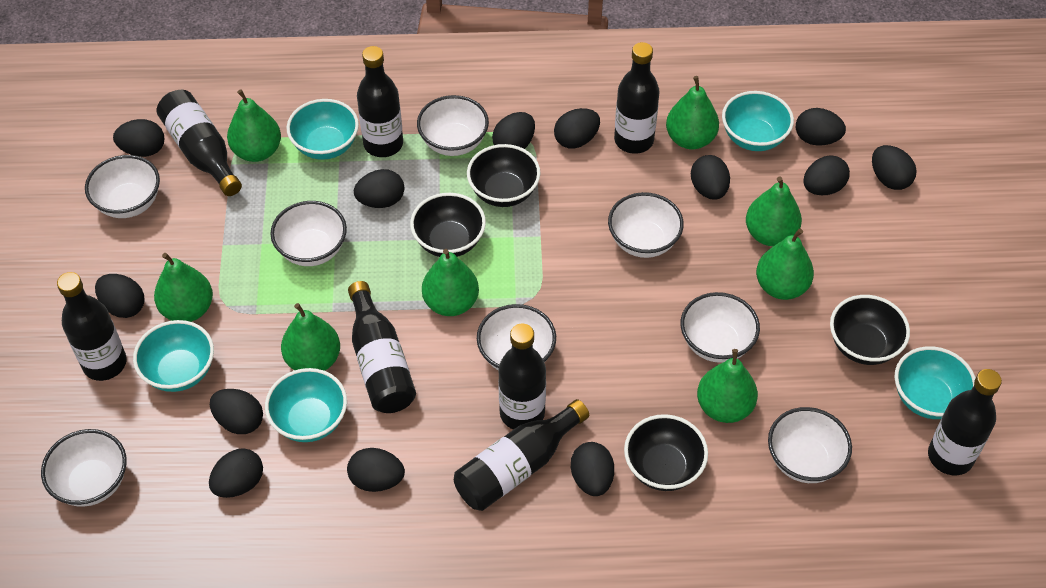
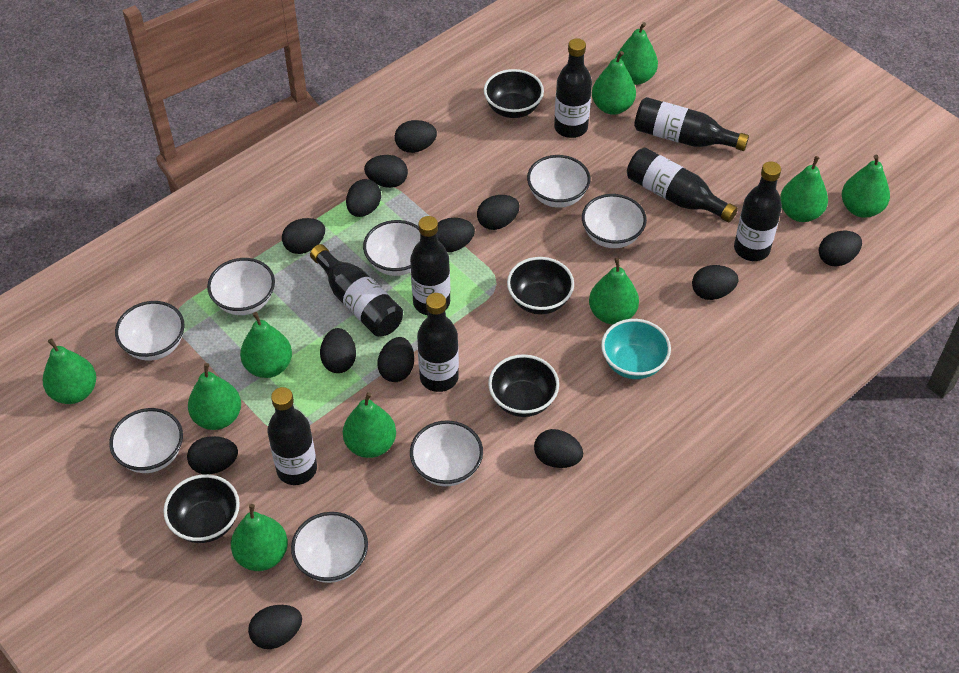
green pear: [154,253,213,322] [227,89,281,162] [281,303,340,371] [422,249,479,316] [666,76,719,149] [697,349,758,423] [746,176,802,246] [756,229,814,300] = 8 -> [43,338,96,404] [188,363,241,430] [231,504,288,571] [240,312,292,378] [343,392,396,458] [589,258,639,324] [592,51,636,115] [615,22,658,85] [780,156,828,222] [842,155,890,218] = 10
turquoise bowl: [133,320,214,392] [265,368,347,442] [286,99,359,160] [722,91,794,151] [895,346,976,419] = 5 -> [601,319,671,379] = 1

